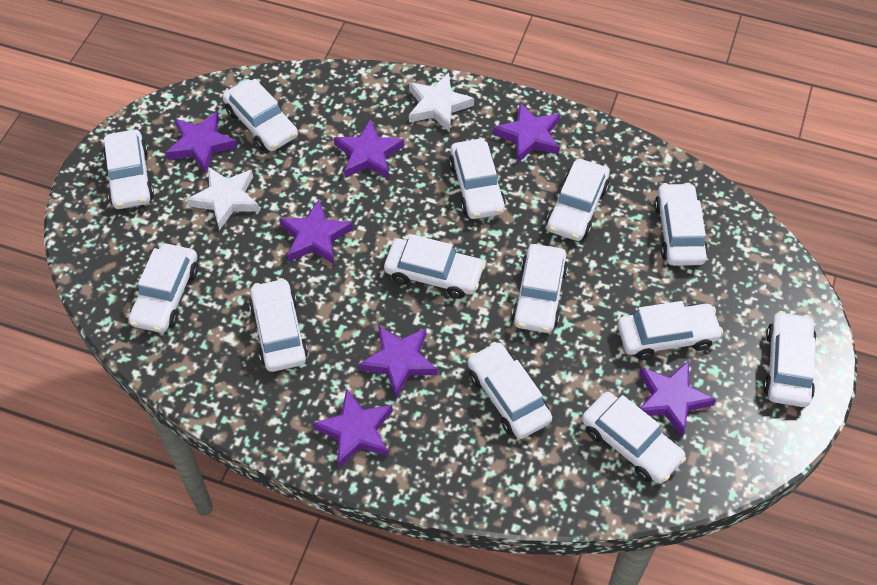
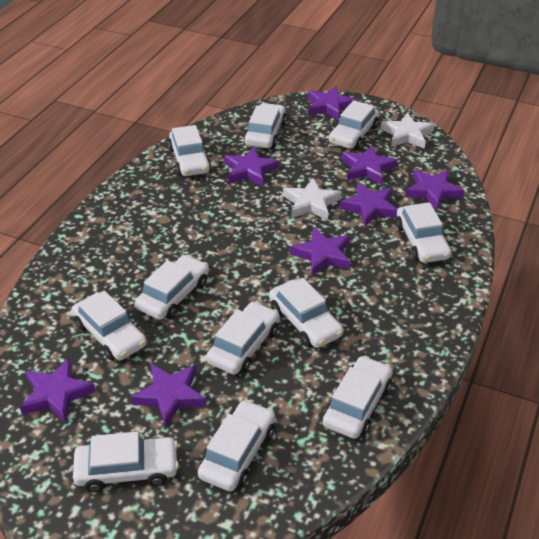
purple star: [165,112,238,173] [279,200,353,264] [313,389,393,467] [334,119,404,179] [359,325,438,397] [493,102,560,163] [639,361,716,437] = 7 -> [20,358,96,423] [131,364,206,427] [224,147,279,186] [290,227,351,276] [308,86,357,120] [340,183,398,226] [342,145,397,185] [405,169,465,210] = 8
white car: [103,129,154,209] [128,244,198,333] [222,79,298,151] [249,278,308,372] [384,234,485,299] [449,139,506,219] [468,342,552,439] [512,244,568,333] [546,159,609,241] [582,392,686,484] [618,301,723,360] [654,183,708,266] [763,311,817,407] = 13 -> [72,290,147,360] [73,432,179,492] [135,255,209,320] [168,125,211,176] [198,400,275,491] [206,302,280,375] [244,103,287,148] [269,278,343,348] [323,356,393,439] [329,100,379,149] [396,202,451,263] = 11

